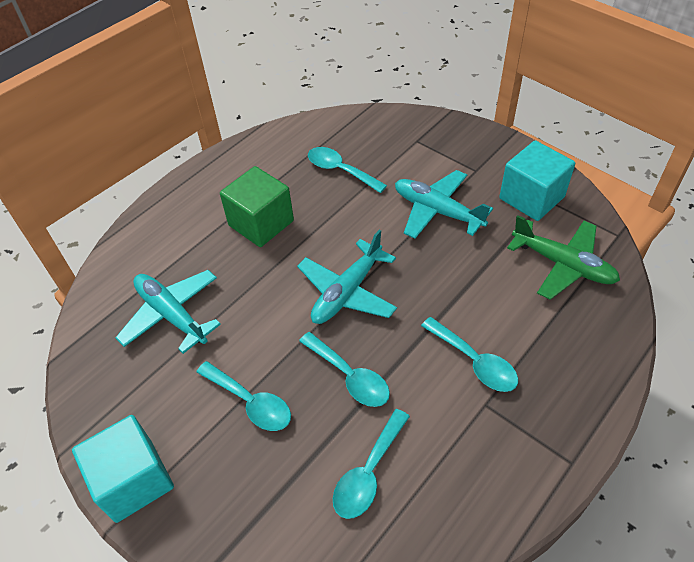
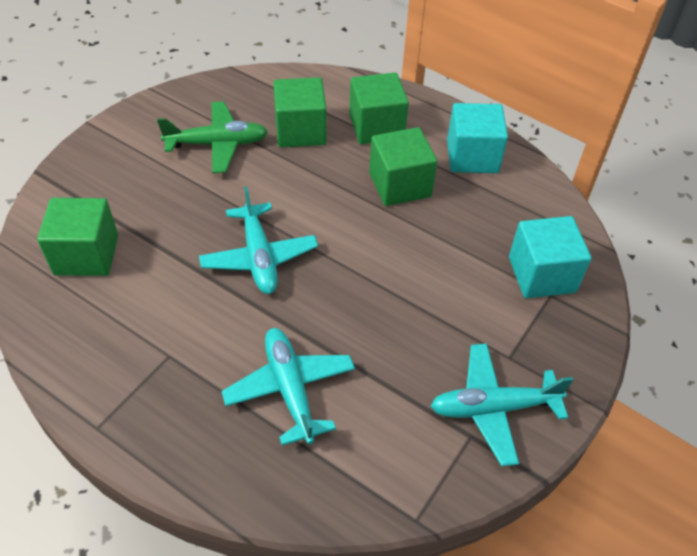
green cube: [220,166,294,247] = 1 -> [37,198,118,276] [273,77,326,148] [349,72,409,144] [369,127,438,206] = 4
turquoise spoon: [196,361,291,431] [299,332,390,407] [308,147,387,193] [333,409,410,519] [421,317,518,392] = 5 -> none = 0

